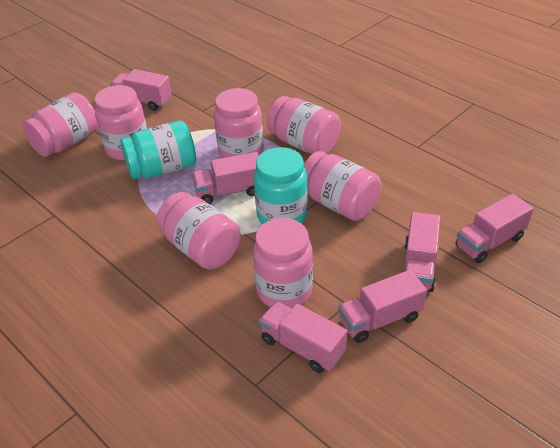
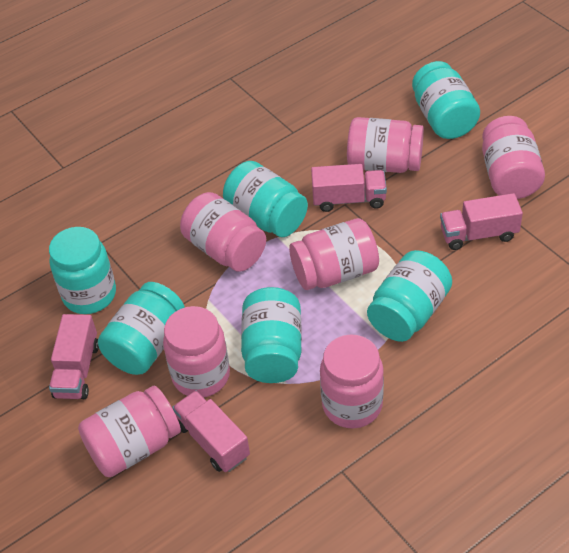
pink truck: [110,69,172,111] [192,152,259,204] [259,301,347,373] [338,270,427,343] [404,212,440,292] [455,194,533,263] = 6 -> [49,314,99,399] [172,390,250,472] [311,164,387,212] [440,193,523,250] = 4
turquoise jar: [120,120,196,179] [254,147,308,225] = 2 -> [49,227,116,314] [98,282,185,375] [223,161,308,237] [241,287,302,383] [367,250,452,342] [412,61,480,139] = 6

